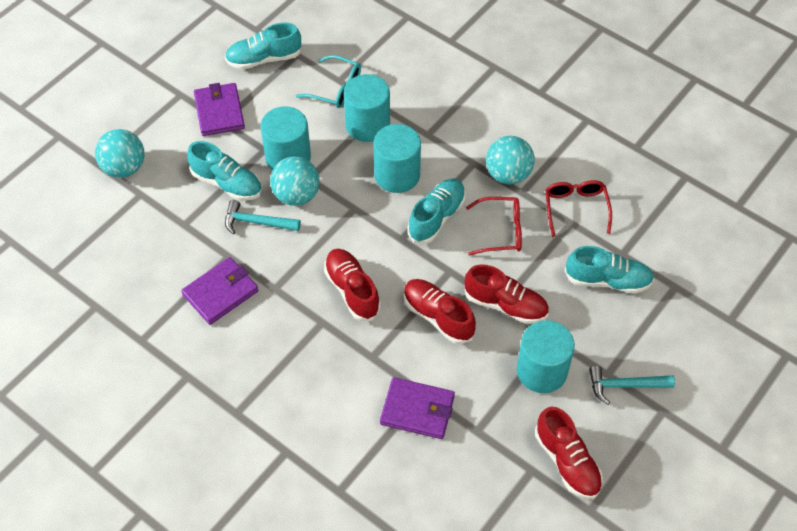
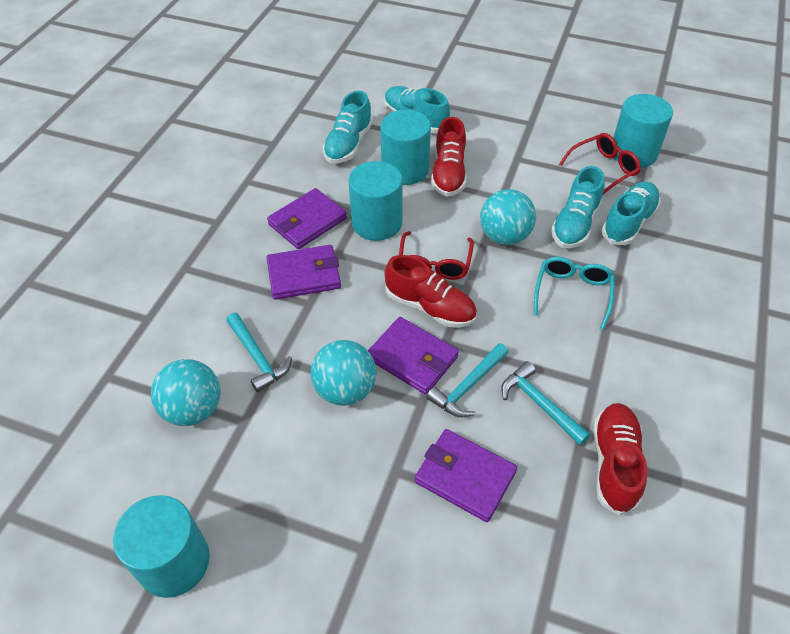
purple wallet: [181,257,258,325] [194,83,245,136] [380,377,455,439] = 3 -> [266,245,341,300] [267,188,347,249] [368,317,459,395] [415,429,517,522] = 4
red shoe: [324,249,381,321] [404,279,476,344] [464,264,549,324] [535,406,603,499] = 4 -> [384,255,477,328] [431,117,467,197] [593,403,647,516] = 3
turquoise hammer: [225,200,301,235] [589,366,675,405] = 2 -> [226,313,292,392] [426,343,509,417] [501,361,590,445] = 3

